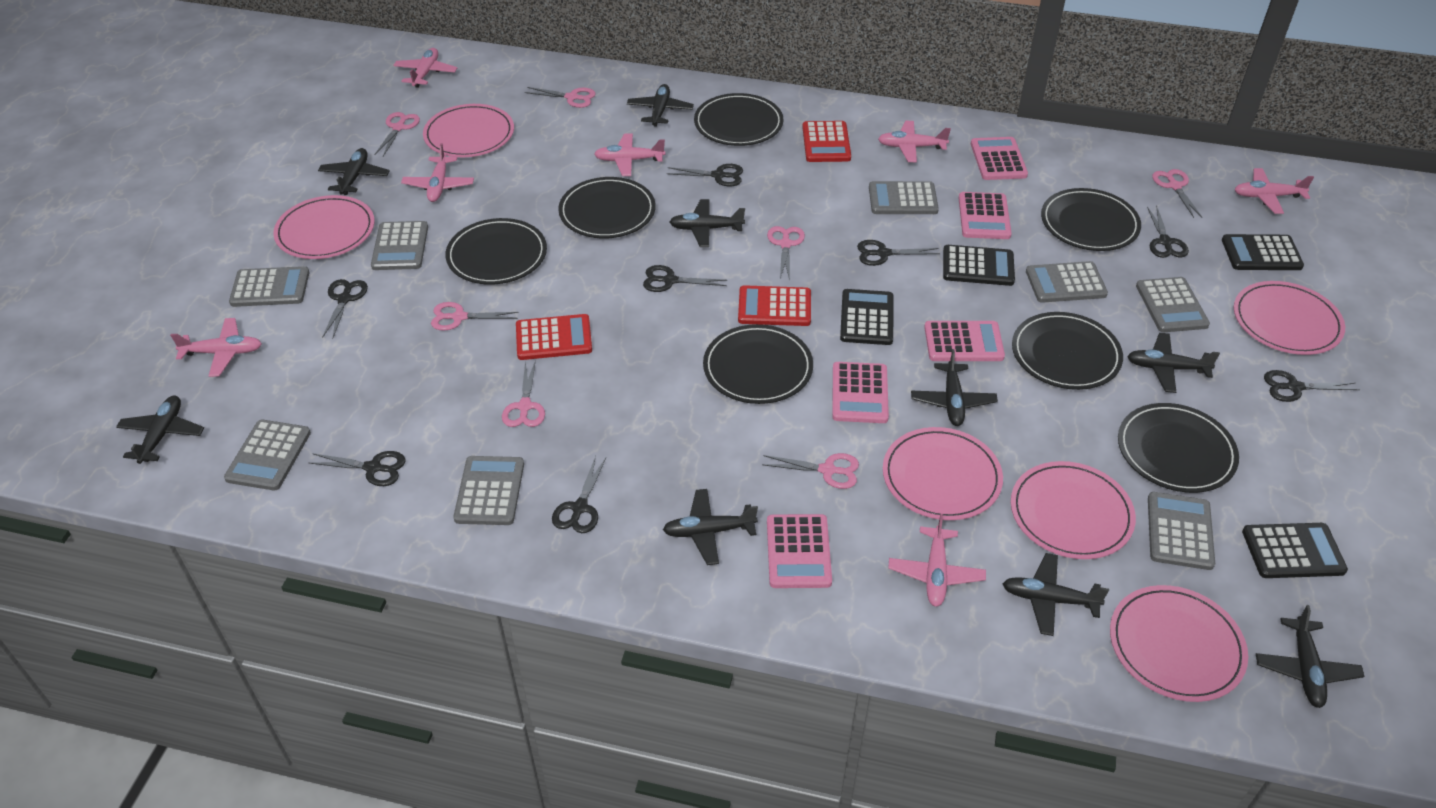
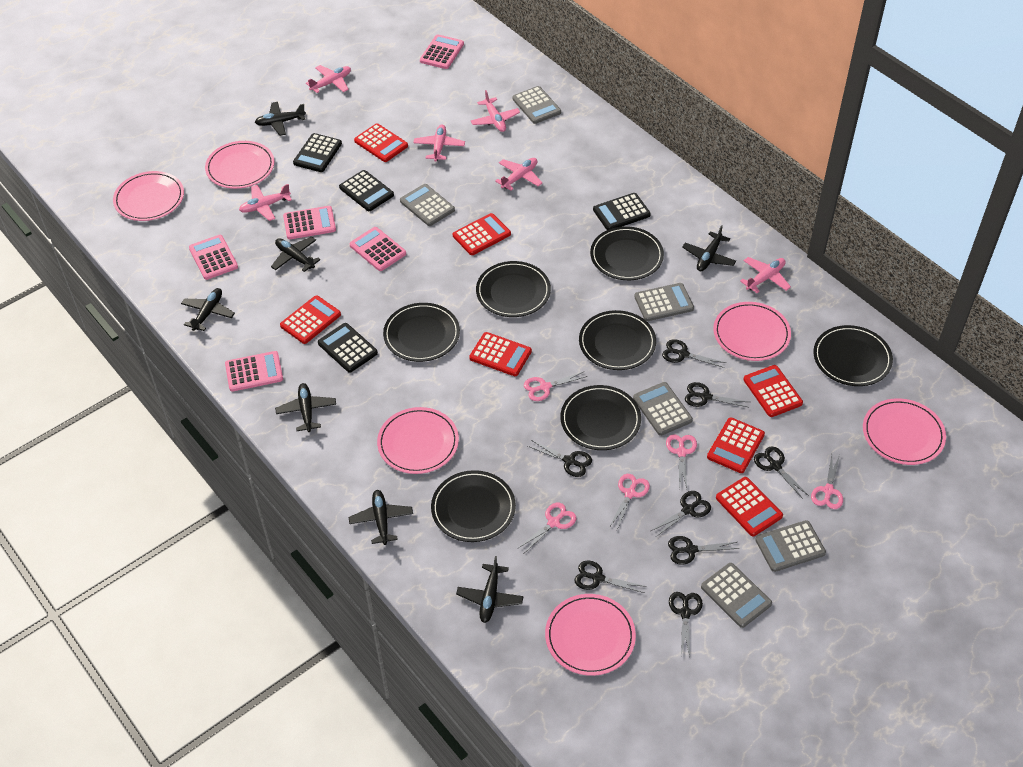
black plane: [116,396,204,464] [318,148,390,195] [627,84,694,127] [663,489,758,565] [670,199,745,247] [911,349,998,426] [1003,553,1109,636] [1127,333,1220,393] [1256,605,1365,708] = 9 -> [181,288,235,331] [255,102,306,136] [271,236,321,272] [275,383,336,432] [349,490,413,545] [456,556,523,623] [682,225,736,271] = 7
grey calculator: [224,420,311,490] [229,266,309,307] [371,221,428,270] [453,456,524,525] [869,181,939,214] [1026,261,1108,303] [1136,277,1210,332] [1148,492,1215,570] = 8 -> [400,184,455,226] [512,86,561,124] [633,382,693,436] [634,283,694,321] [701,563,772,628] [755,520,826,572] = 6
pink plane: [170,318,262,377] [393,48,457,88] [401,143,474,202] [594,133,665,176] [878,121,951,162] [888,514,986,607] [1234,168,1314,214] = 7 -> [239,184,292,221] [306,65,351,93] [413,125,465,162] [471,90,520,132] [495,158,543,191] [740,257,791,293] = 6
pink scissors: [375,112,420,156] [431,302,519,331] [502,360,545,427] [525,87,596,108] [762,453,859,489] [767,226,805,280] [1152,169,1202,218] = 7 -> [518,503,576,553] [524,372,587,401] [610,474,650,529] [666,434,697,489] [811,455,843,509] = 5
red calculator: [516,314,592,360] [738,285,811,326] [802,121,851,162] = 3 -> [280,295,341,344] [354,123,408,162] [453,213,511,255] [469,332,532,376] [707,417,765,473] [716,477,783,536] [743,365,803,417] = 7

